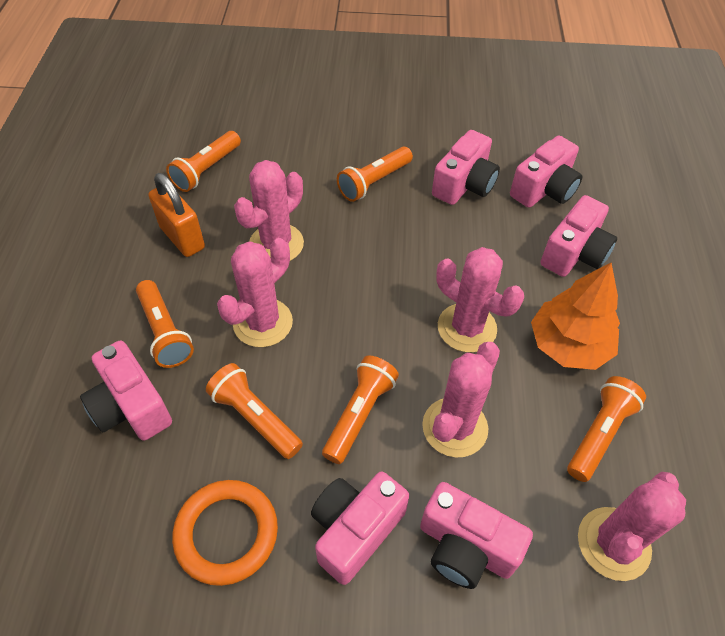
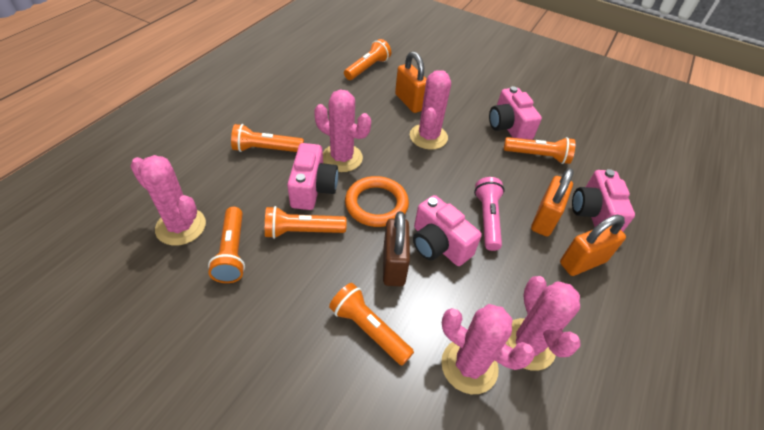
brown padlock: none = 0 -> [383,211,410,286] = 1
orange padlock: [149,173,205,257] = 1 -> [395,52,427,113] [531,168,574,236] [560,215,626,276] = 3
orange tree: [531,263,620,370] = 1 -> none = 0
pink camera: [80,341,172,441] [311,471,409,585] [420,482,533,589] [432,130,500,205] [510,136,582,208] [541,195,617,277] = 6 -> [287,143,338,210] [413,195,482,266] [489,86,542,140] [572,169,635,232] = 4
pink flashlight: none = 0 -> [474,177,505,251] = 1

